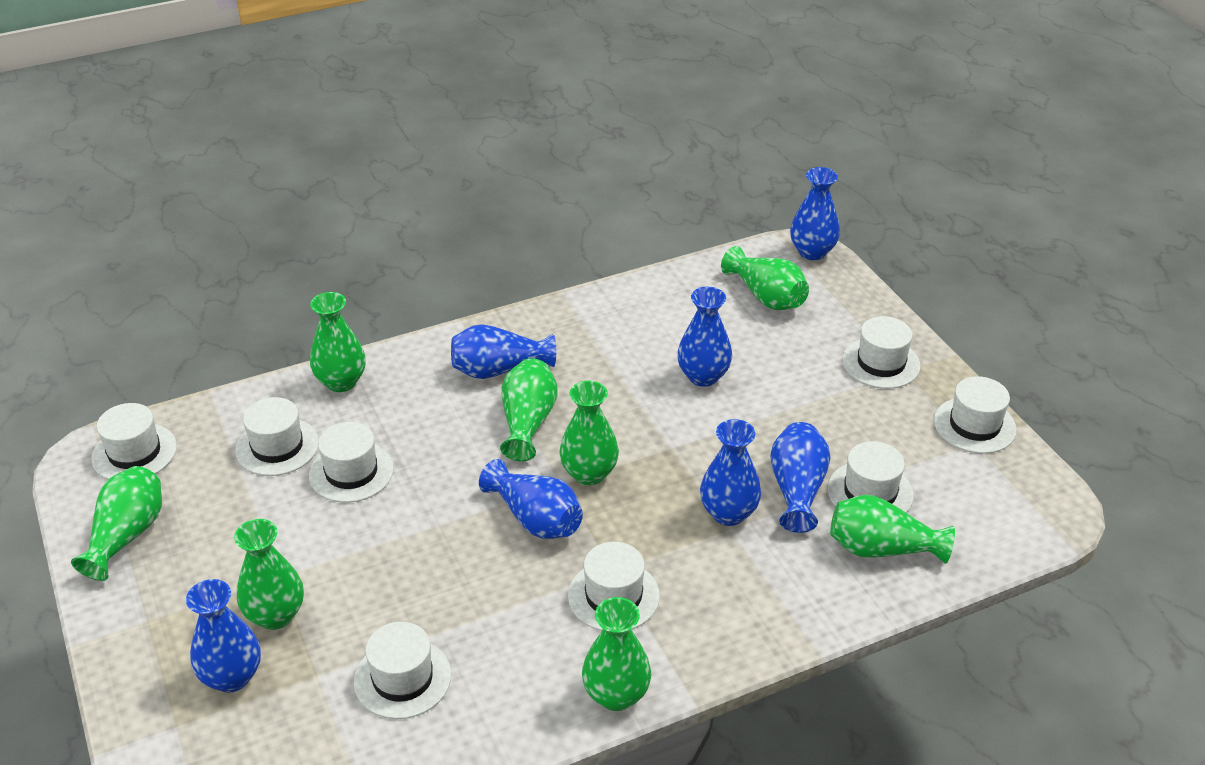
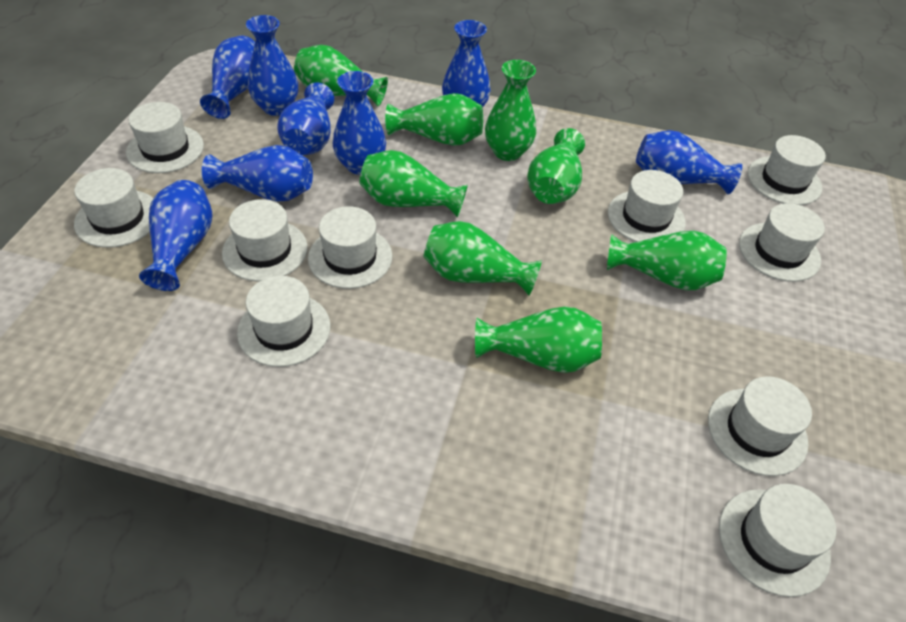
blue vase: [186,579,261,693] [451,324,556,379] [479,459,583,539] [677,287,732,387] [700,419,761,526] [770,422,831,533] [790,167,840,260] = 7 -> [139,180,212,291] [200,35,255,119] [202,145,313,202] [246,15,298,116] [277,82,334,155] [333,71,386,175] [442,20,491,107] [636,130,742,194] = 8
white hat: [91,403,177,479] [235,397,319,476] [309,422,394,503] [354,622,451,719] [568,542,660,631] [828,441,914,513] [843,316,921,389] [934,376,1017,454] = 8 -> [74,168,154,248] [126,102,204,173] [222,199,308,282] [237,276,330,367] [308,206,392,289] [608,170,686,242] [708,376,812,476] [719,484,836,597] [739,203,825,282] [748,135,826,205] = 10

